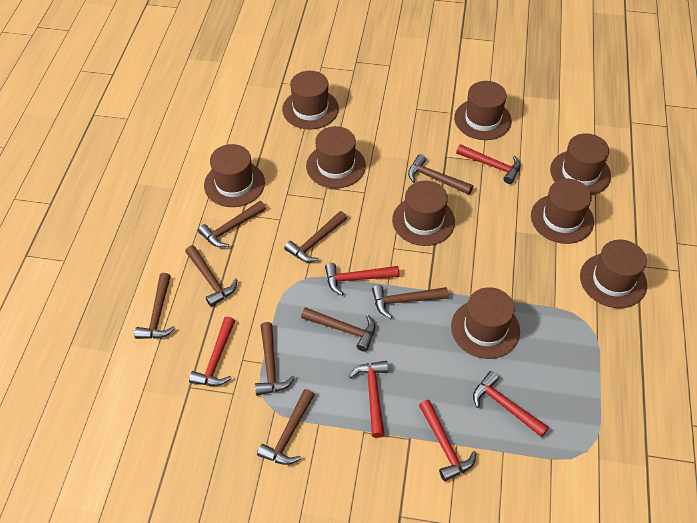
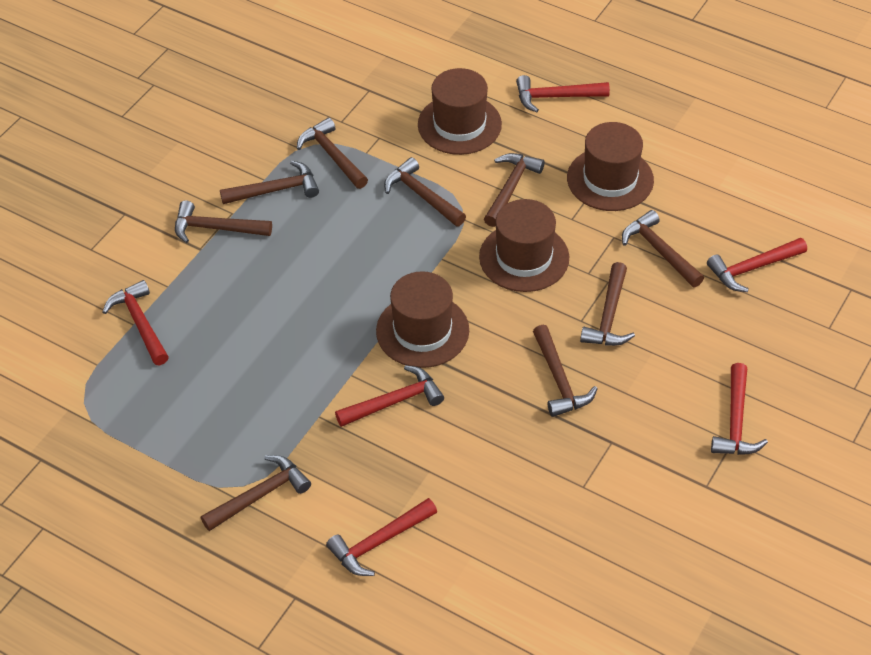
brown hat: [204,144,265,207] [282,71,339,129] [306,126,366,188] [392,181,455,246] [451,287,520,359] [454,81,512,140] [531,179,594,244] [550,133,611,195] [580,240,647,308] = 9 -> [376,271,469,368] [418,68,502,155] [479,199,569,292] [567,122,654,211] = 4

